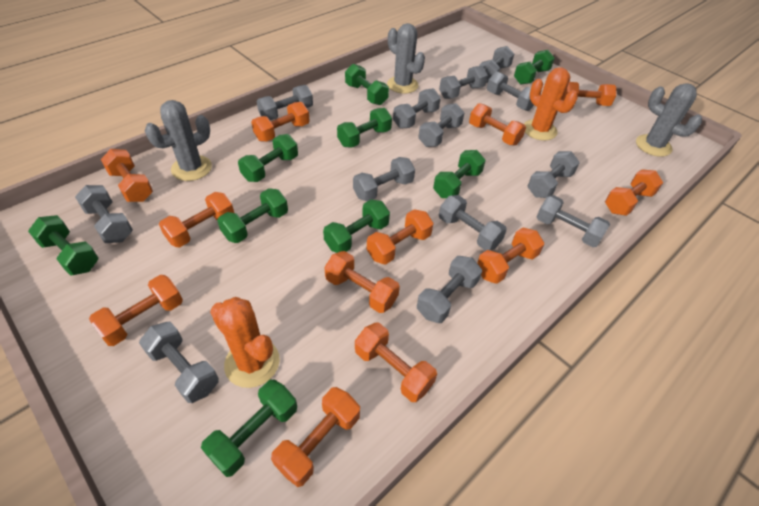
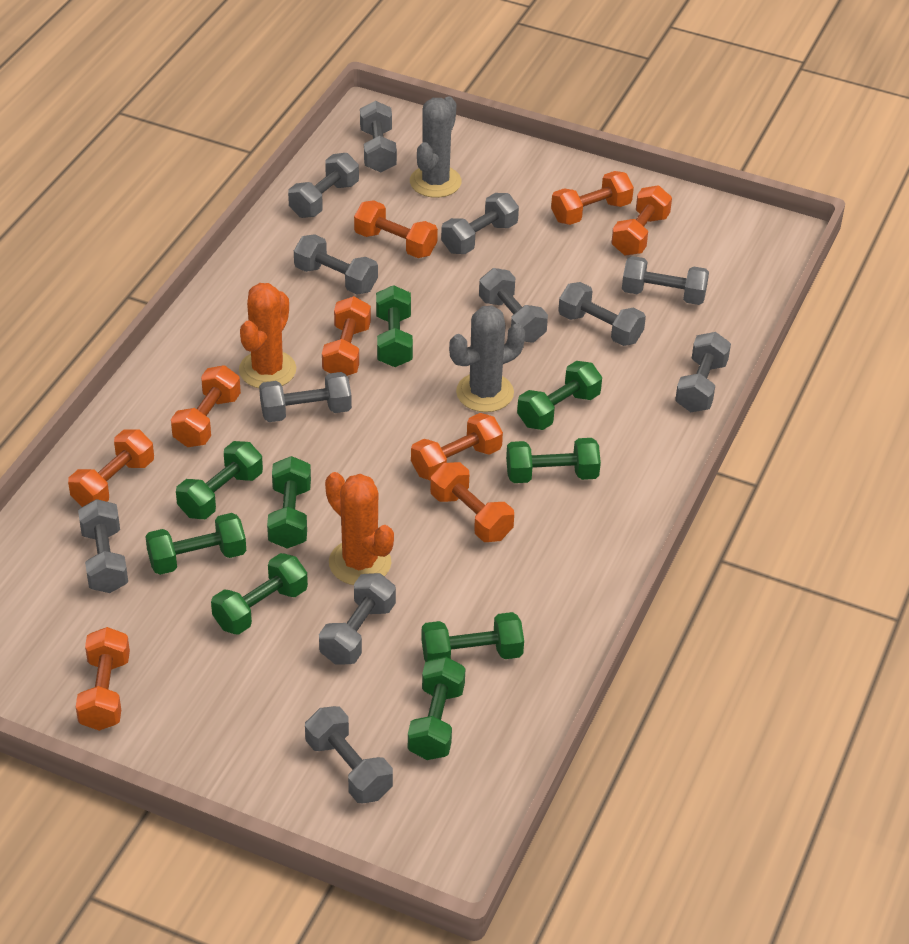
grey cactus: [145,100,212,181] [387,23,425,93] [636,83,702,157] = 3 -> [410,96,462,198] [449,306,525,412] = 2
grey dumbbell: [75,185,133,243] [139,322,219,403] [257,85,313,120] [353,157,415,201] [393,88,441,128] [417,256,482,323] [418,103,464,147] [439,66,488,99] [439,195,507,251] [479,46,514,83] [487,71,534,111] [528,151,580,198] [537,195,610,247] = 13 -> [78,499,128,593] [259,372,352,422] [288,153,359,218] [294,234,378,295] [305,706,393,804] [319,573,396,664] [360,101,397,172] [441,193,519,254] [479,268,548,343] [558,282,646,346] [622,256,709,305] [675,332,731,412] = 12
orange dumbbell: [89,275,183,346] [101,149,153,202] [159,192,234,247] [251,102,310,142] [271,387,360,487] [325,251,400,313] [355,323,437,402] [367,209,434,265] [469,103,526,145] [477,228,544,284] [562,82,616,106] [605,169,663,216] = 12 -> [68,430,154,507] [76,627,130,731] [171,365,241,447] [322,296,371,376] [354,200,438,258] [411,413,503,481] [430,462,514,542] [551,171,634,225] [611,186,672,256] = 9

